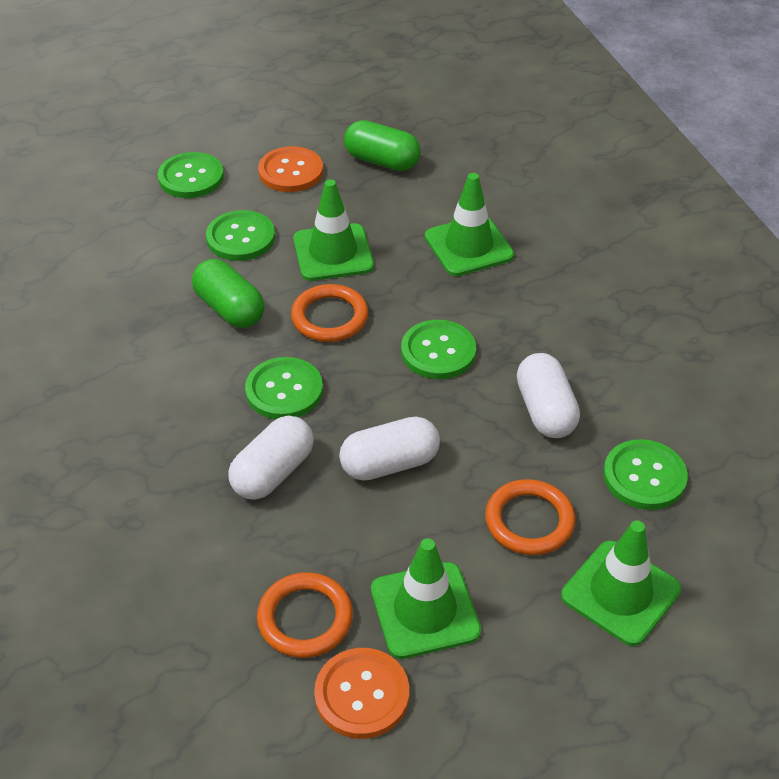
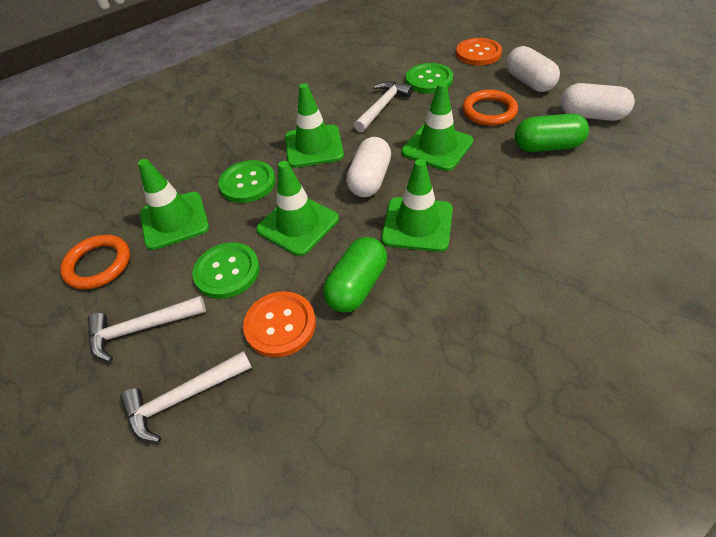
green button: [158,152,224,198] [206,210,275,261] [245,357,323,419] [401,320,476,379] [603,439,688,510] = 5 -> [192,243,260,299] [218,160,275,203] [406,63,453,93] = 3
green traffic cone: [293,179,374,281] [371,538,481,659] [425,173,514,276] [561,521,681,646] = 4 -> [138,159,209,250] [256,161,339,256] [285,83,344,168] [381,159,453,252] [402,82,473,171] = 5
orange ring: [257,572,353,658] [291,284,369,342] [485,479,575,555] = 3 -> [60,235,130,289] [462,90,518,126] = 2
white hammer: none = 0 -> [88,296,206,362] [120,351,252,443] [354,81,413,132] = 3

